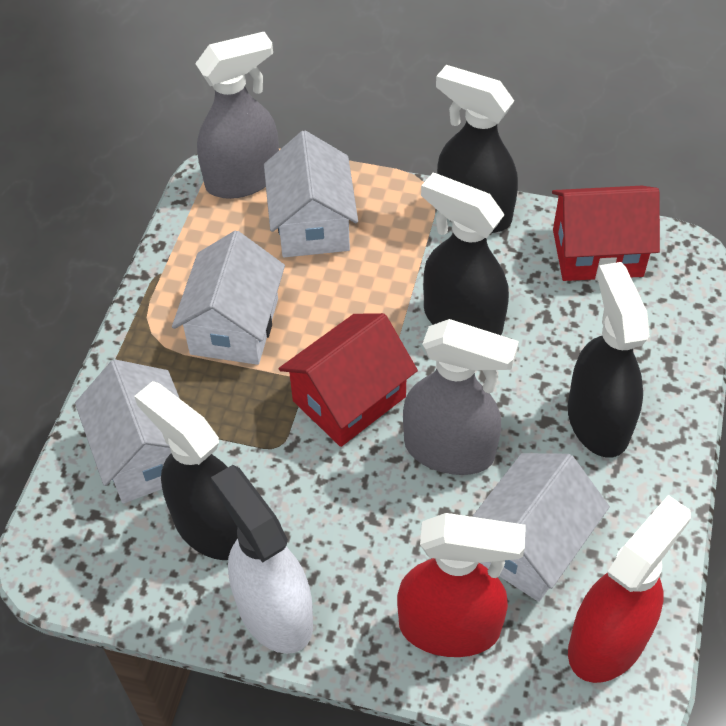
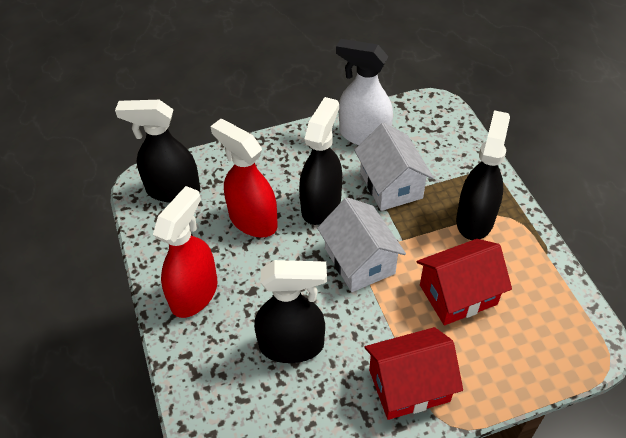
grey spray bottle: [195,32,279,199] [403,319,519,475] = 2 -> none = 0
white house: [75,359,180,503] [172,230,285,365] [264,130,358,257] [472,453,610,602] = 4 -> [317,197,406,292] [354,123,434,211] = 2

